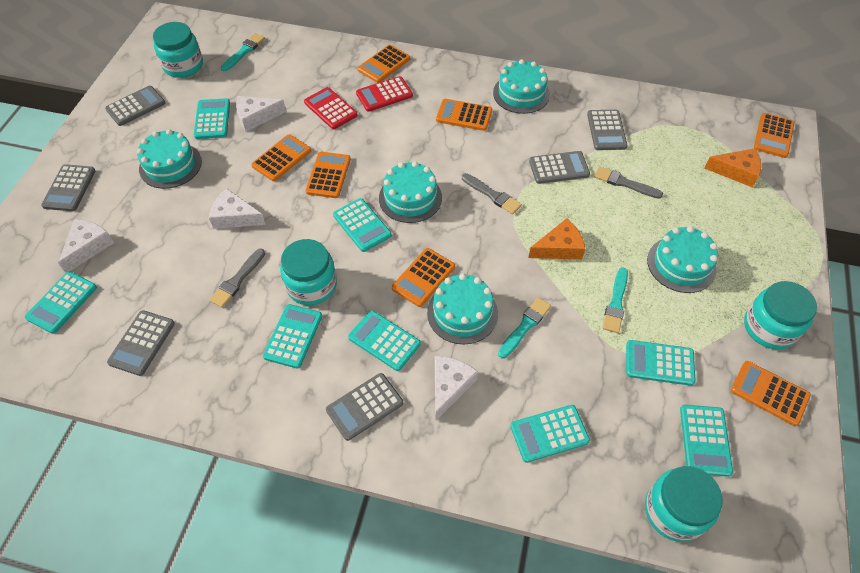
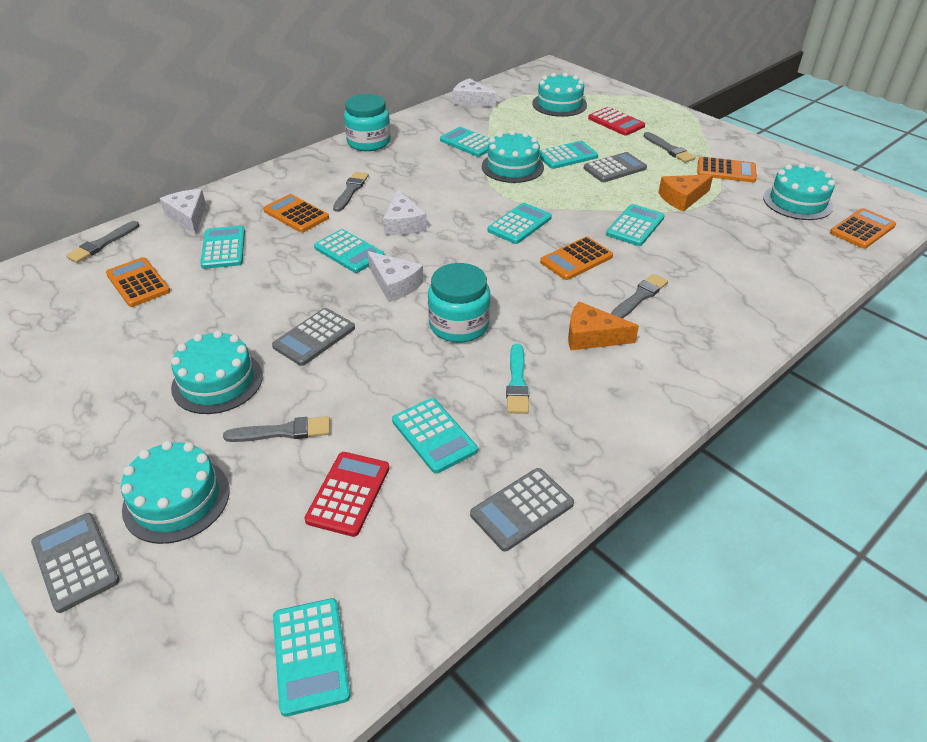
grey brush: [209,248,265,308] [462,173,522,214] [594,166,663,199] = 3 -> [66,221,139,263] [223,416,330,442] [333,172,369,212] [611,274,668,319] [643,132,696,163] = 5
grey calculator: [41,164,95,211] [105,86,165,126] [107,310,175,376] [326,373,403,441] [529,151,590,184] [587,110,628,150] = 6 -> [31,513,120,613] [272,308,355,366] [470,468,574,551] [584,152,647,182] = 4
orange calculator: [251,134,311,181] [305,152,351,198] [358,45,410,83] [392,248,455,307] [436,99,492,131] [731,361,811,426] [754,113,795,158] = 7 -> [106,257,170,307] [263,194,329,233] [540,237,613,280] [697,157,757,182] [830,208,896,249] = 5
turquoise brush: [221,33,265,71] [498,297,551,359] [602,268,628,333] = 3 -> [506,344,529,414] = 1
turquoise jar: [153,22,203,78] [280,239,337,306] [645,466,723,542] [744,281,817,349] = 4 -> [344,94,391,151] [428,263,491,343] = 2

